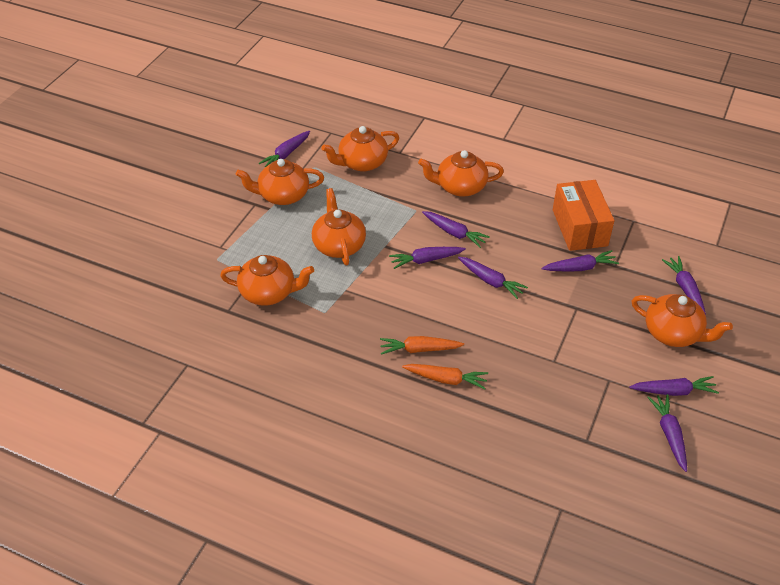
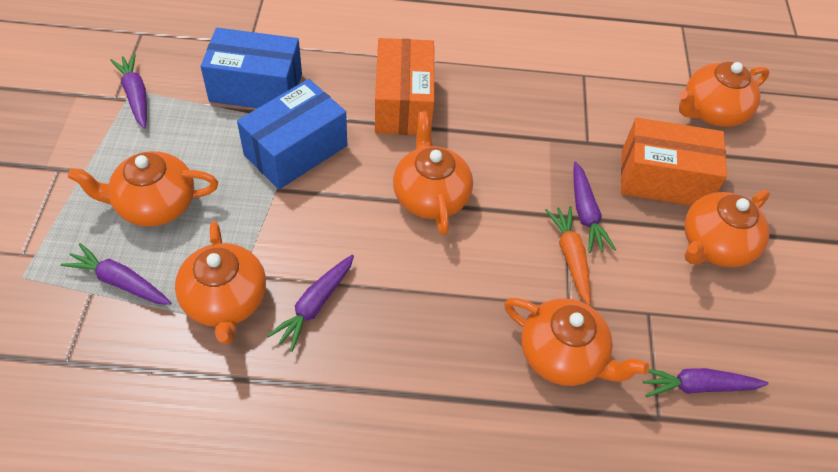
blue box: none = 0 -> [201,28,302,108] [237,79,347,189] = 2
orange box: [553,180,614,251] = 1 -> [375,38,434,135] [621,118,727,206] = 2
orange carrot: [380,336,464,355] [402,364,488,389] = 2 -> [545,206,591,305] = 1
purple carrot: [259,131,310,167] [389,247,466,269] [422,211,490,248] [458,257,528,299] [542,250,619,271] [629,376,719,396] [647,394,687,472] [662,256,706,315] = 8 -> [61,243,172,305] [110,53,147,129] [267,255,354,352] [573,161,616,253] [643,368,769,397] = 5

